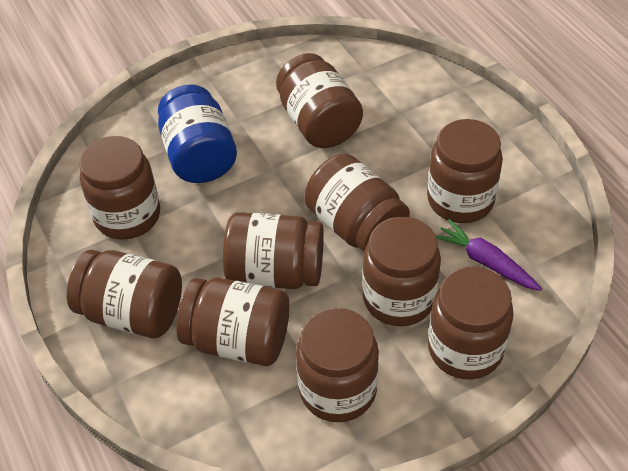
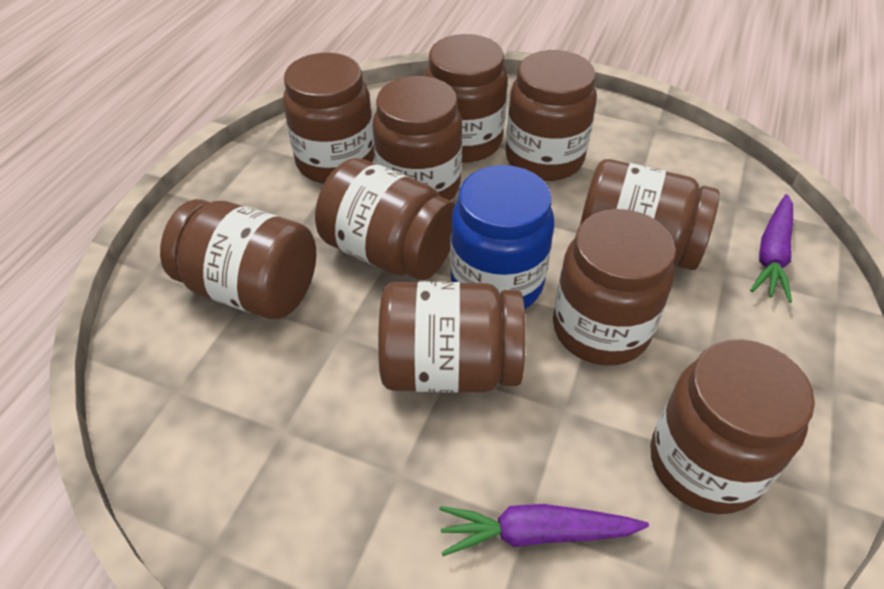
purple carrot: [435,219,542,291] = 1 -> [440,504,649,556] [750,194,793,303] = 2

